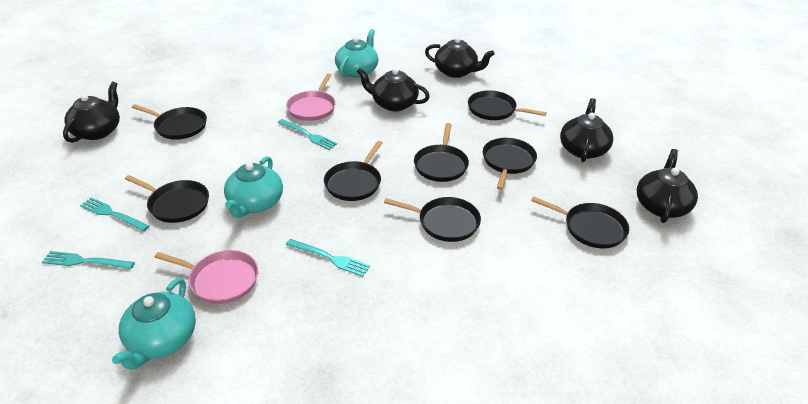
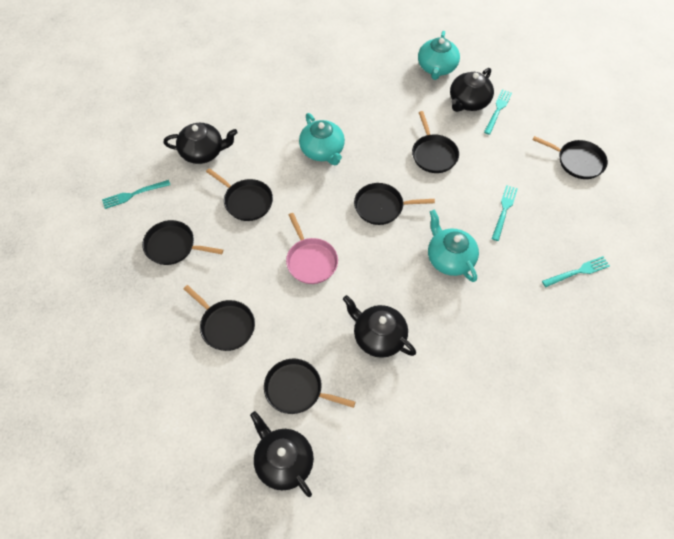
black pan: [125,175,209,223] [132,104,207,140] [324,141,382,201] [384,197,481,242] [414,123,469,182] [468,90,547,120] [483,138,537,190] [531,196,629,249] = 8 -> [142,220,223,265] [183,285,255,351] [206,168,273,221] [264,359,355,414] [354,183,435,225] [412,111,459,173] [533,136,608,179] = 7
black teapot: [63,81,120,143] [357,68,430,111] [425,37,495,78] [560,98,613,162] [637,149,698,223] = 5 -> [163,123,238,164] [250,411,314,497] [343,295,416,358] [450,68,494,112] = 4
pink pan: [155,250,258,304] [286,73,336,121] = 2 -> [286,213,338,284] = 1

